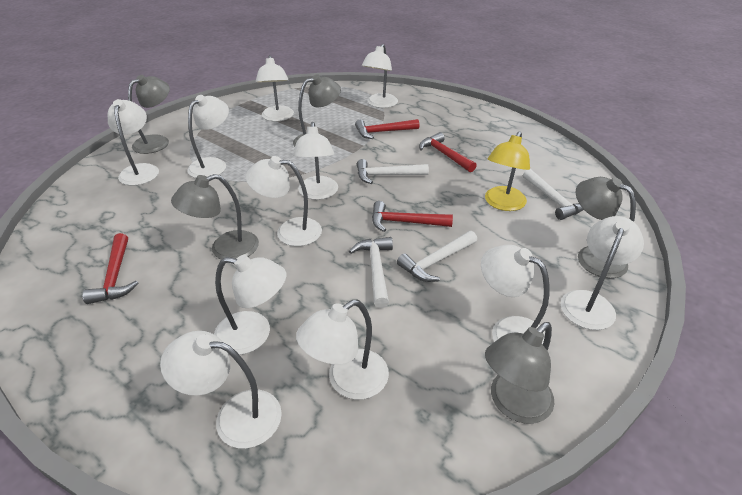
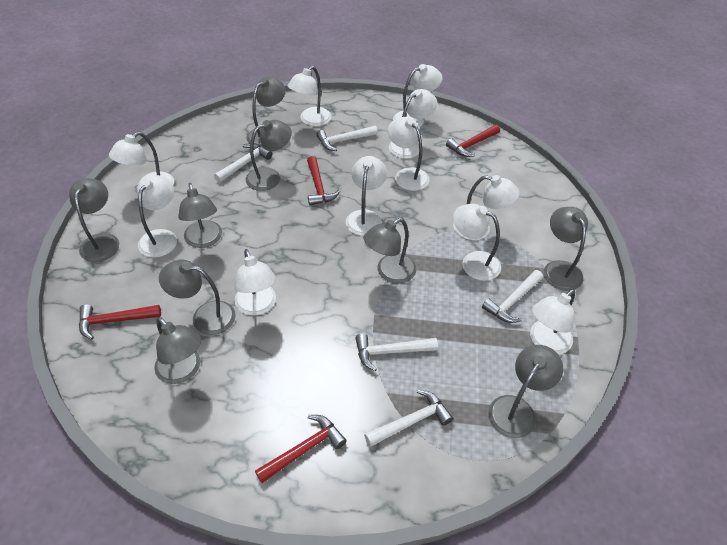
grey lamp: [128,75,170,154] [171,174,259,259] [293,74,341,147] [485,322,554,424] [575,177,636,278] = 5 -> [69,178,119,262] [154,317,201,384] [159,259,236,335] [178,183,222,248] [246,77,286,147] [246,120,292,191] [364,218,416,284] [488,345,563,438] [544,207,588,291] = 9
white hammer: [349,237,393,308] [357,159,429,184] [397,231,477,282] [523,169,584,220] = 4 -> [214,143,272,183] [316,126,378,151] [355,333,438,371] [364,389,453,447] [482,270,543,323] = 5
yellow lamp: [485,131,530,211] = 1 -> none = 0

